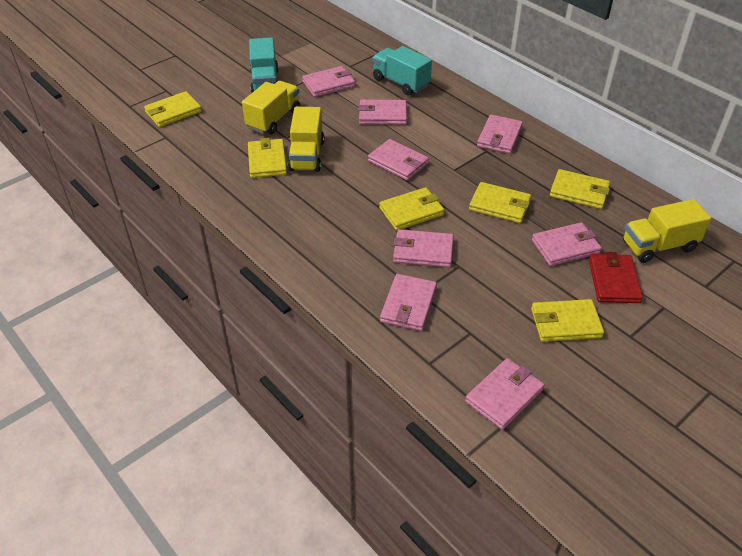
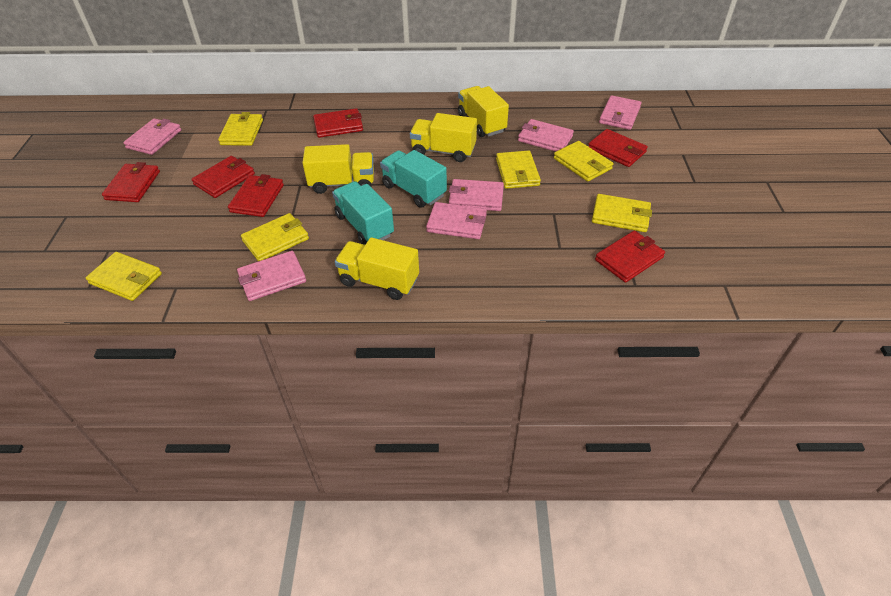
pink wallet: [302,66,355,97] [358,99,407,125] [368,139,429,181] [380,274,437,331] [393,229,454,267] [465,358,545,430] [477,114,523,154] [532,222,602,266] = 8 -> [123,118,181,155] [237,251,306,301] [426,202,487,239] [449,179,504,211] [518,119,574,152] [599,95,641,130] = 6
red wallet: [589,252,643,303] = 1 -> [102,162,160,202] [192,156,255,198] [228,174,284,217] [313,108,363,138] [588,129,648,167] [595,230,665,283] = 6
yellow truck: [242,81,300,134] [288,107,324,172] [623,199,711,263] = 3 -> [302,144,374,194] [335,237,419,300] [410,113,477,162] [458,86,509,137] = 4

